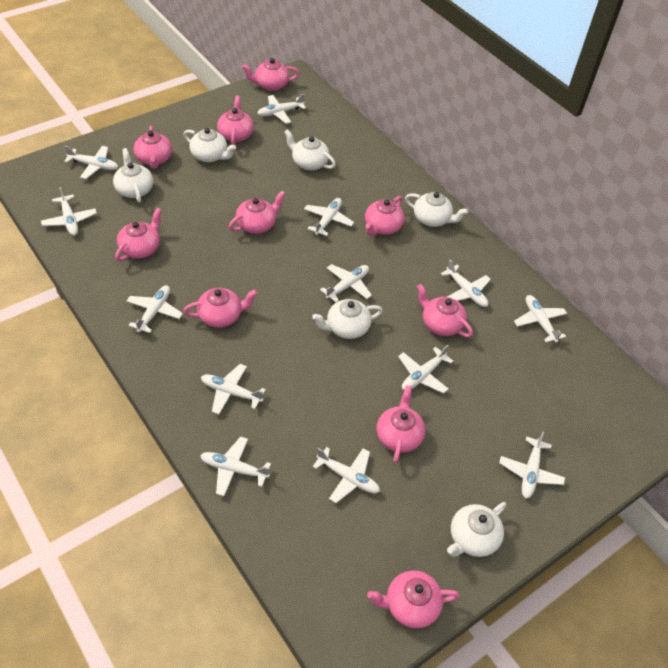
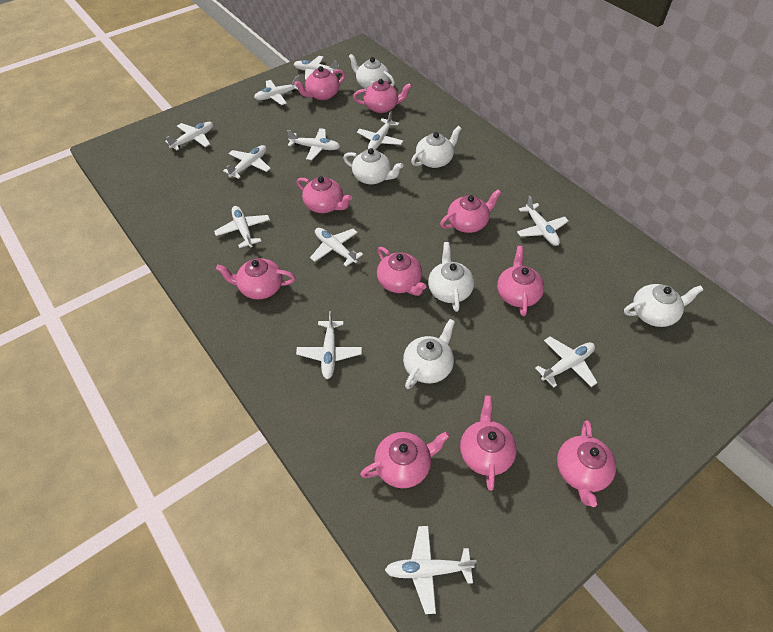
white plane: [41,187,97,236] [64,146,118,179] [126,285,183,333] [200,437,271,496] [201,364,266,414] [257,94,306,124] [304,198,354,236] [312,447,380,503] [320,264,372,303] [398,345,453,394] [441,259,491,307] [499,431,565,498] [514,295,567,343] = 13 -> [165,122,213,150] [214,206,270,248] [223,145,271,179] [254,75,299,105] [287,128,340,160] [294,56,339,80] [296,311,362,379] [310,228,363,267] [357,111,403,150] [385,526,477,614] [517,196,569,246] [535,337,597,387] = 12

